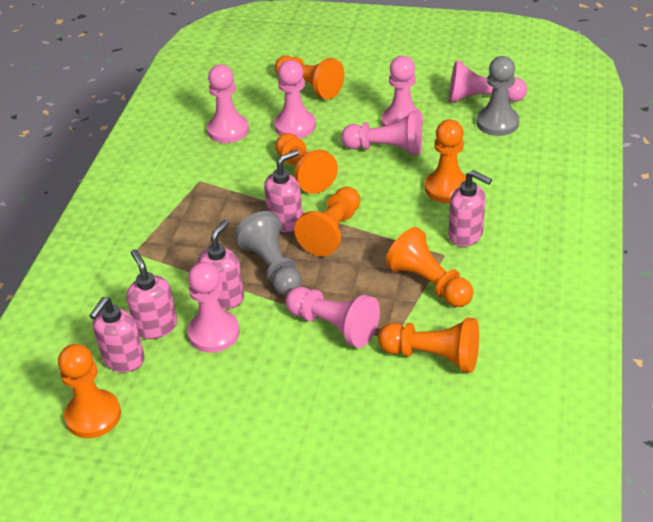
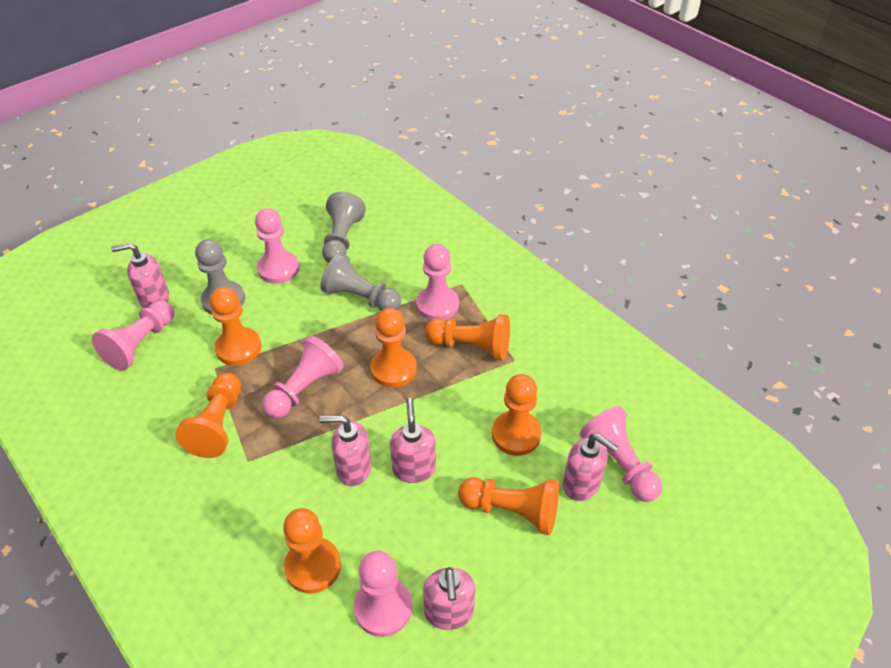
grey pawn: [235,211,302,296] [477,56,519,136] = 2 -> [195,239,245,315] [321,253,401,311] [322,192,366,263] = 3
pink pawn: [188,262,240,353] [207,65,249,143] [274,60,316,138] [285,287,380,348] [341,111,422,155] [381,56,423,127] [449,61,527,103] = 7 -> [92,300,174,371] [255,208,299,284] [262,336,344,419] [354,551,412,637] [416,244,459,320] [580,406,662,502] = 6

